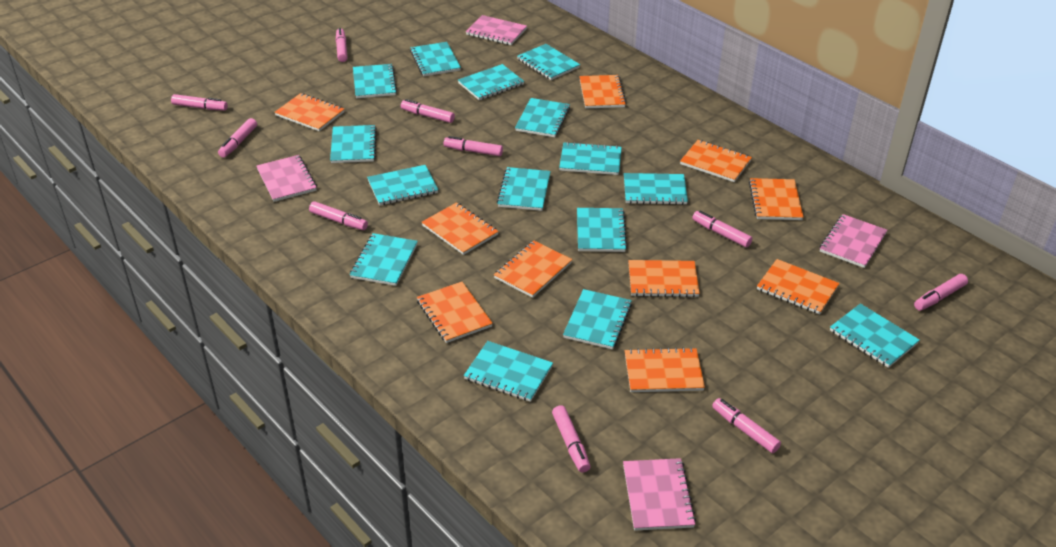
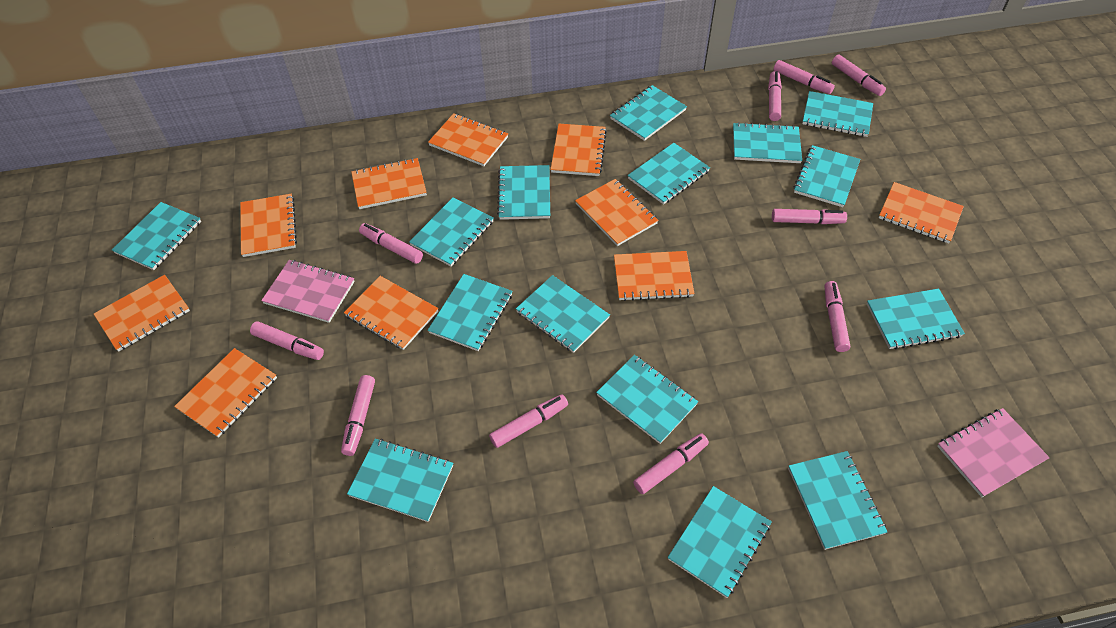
pink notebook: [256,155,317,202] [466,15,527,45] [623,458,696,531] [820,214,887,268] = 4 -> [261,260,355,323] [937,408,1050,497] = 2

